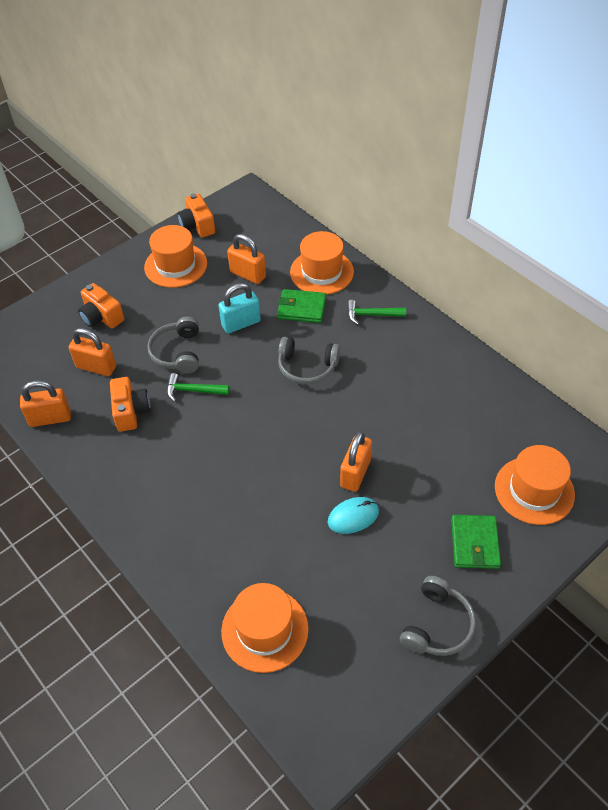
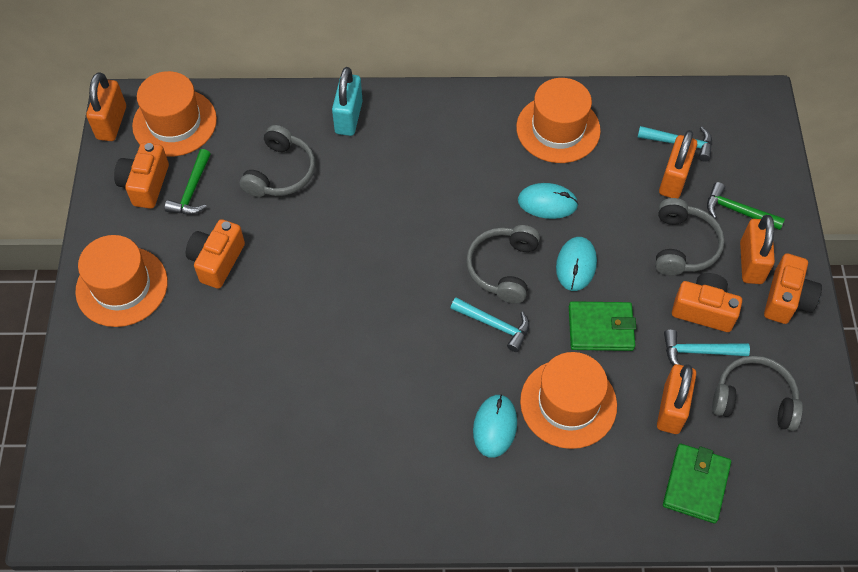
grey headphones: [147,316,199,373] [278,337,340,385] [400,576,476,656] = 3 -> [240,125,315,197] [466,225,540,304] [655,198,725,276] [712,356,803,431] = 4
orange camera: [78,283,124,329] [110,377,150,432] [178,193,215,238] = 3 -> [114,143,169,209] [186,219,245,289] [672,273,742,332] [764,253,822,324] = 4
turquoise hammer: none = 0 -> [451,298,530,352] [637,126,712,162] [664,330,750,365] = 3
turquoise mouse: [328,497,379,534] = 1 -> [473,394,517,458] [518,183,578,219] [556,237,597,291] = 3

